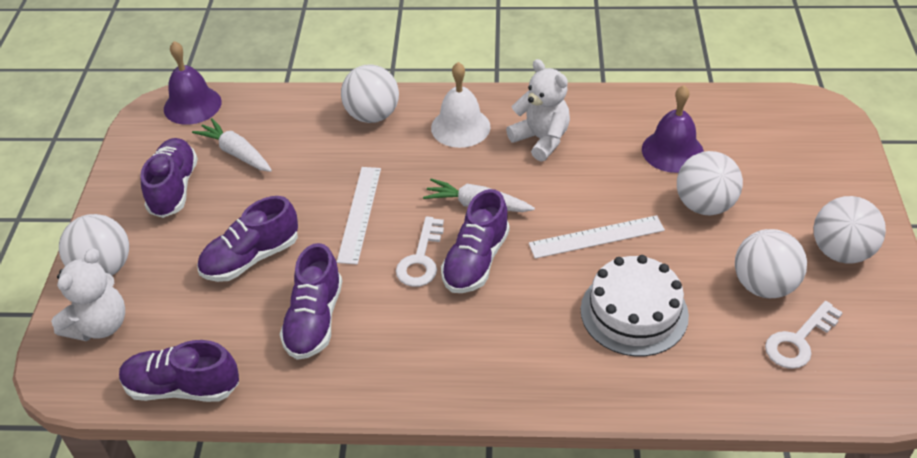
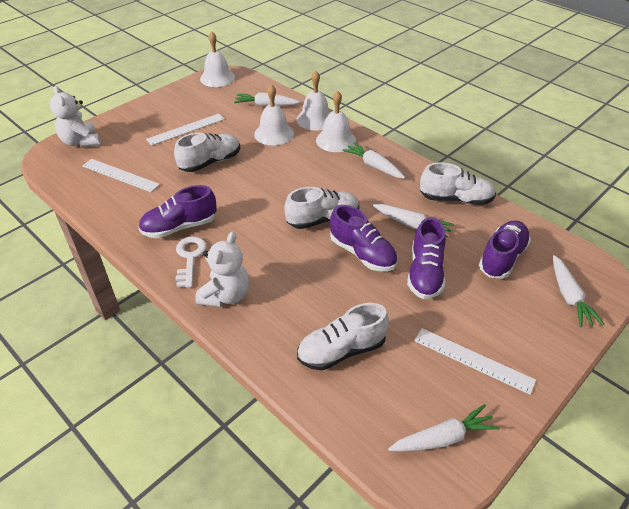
purple bell: [164,41,222,125] [642,85,704,173] = 2 -> none = 0
purple shoe: [119,340,239,402] [140,138,198,218] [197,196,298,282] [280,243,342,360] [441,189,510,293] = 5 -> [138,185,217,238] [330,205,397,271] [407,217,446,299] [479,220,531,279] = 4
white ball: [59,214,129,276] [341,65,399,123] [677,151,743,215] [735,229,807,298] [814,196,886,264] = 5 -> none = 0
white bell: [431,62,490,148] = 1 -> [200,31,235,87] [254,84,294,146] [296,71,330,130] [316,90,356,152] = 4
white cake: [581,255,689,356] = 1 -> none = 0
white carrot: [192,118,272,172] [423,179,535,212] = 2 -> [234,92,300,106] [342,142,405,179] [373,204,454,238] [388,404,500,452] [553,255,604,327] = 5
white key: [396,216,444,287] [765,301,843,369] = 2 -> [175,236,206,288] = 1
white ruler: [337,167,381,264] [529,215,665,259] = 2 -> [82,159,160,192] [146,114,225,146] [414,328,536,395] = 3
white shoe: none = 0 -> [174,133,240,172] [284,187,359,229] [297,303,389,371] [420,162,496,205] = 4

